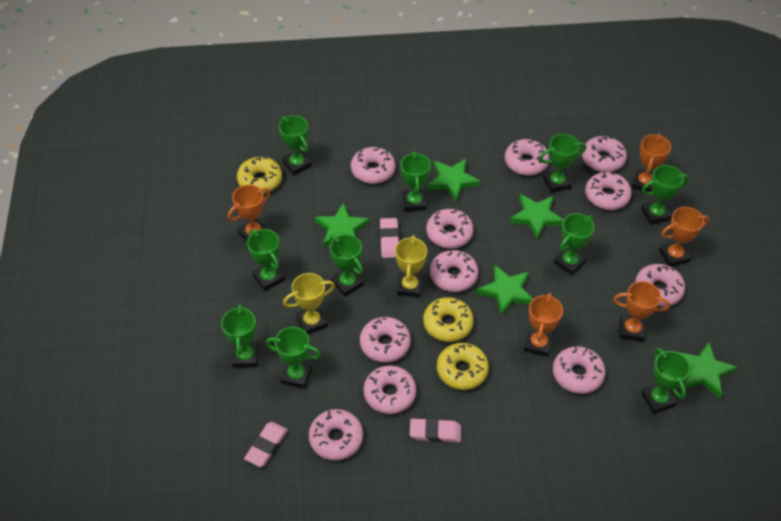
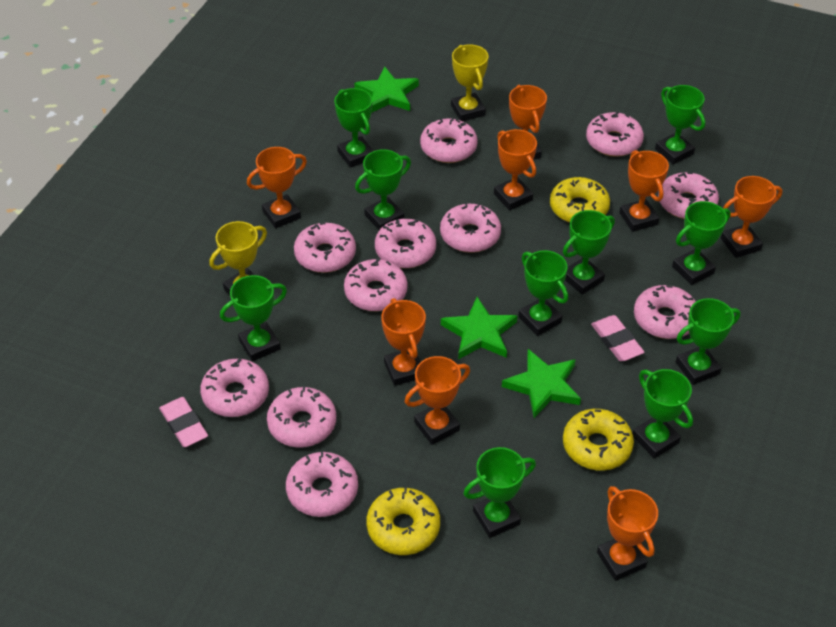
green star: [314,203,370,247] [427,159,481,202] [477,265,533,316] [509,194,564,239] [678,342,738,398] = 5 -> [354,67,419,113] [441,297,517,359] [502,349,581,418] = 3
orange trophy: [228,185,270,241] [524,293,563,357] [613,281,670,342] [632,134,671,192] [659,207,709,267] = 5 -> [247,147,307,229] [381,298,426,386] [405,356,470,445] [494,129,537,211] [509,85,547,160] [597,486,658,581] [619,150,669,232] [721,176,783,258] = 8
pink eraser: [244,422,288,467] [380,218,399,258] [410,418,461,442] = 3 -> [159,397,208,447] [591,315,644,361] = 2

